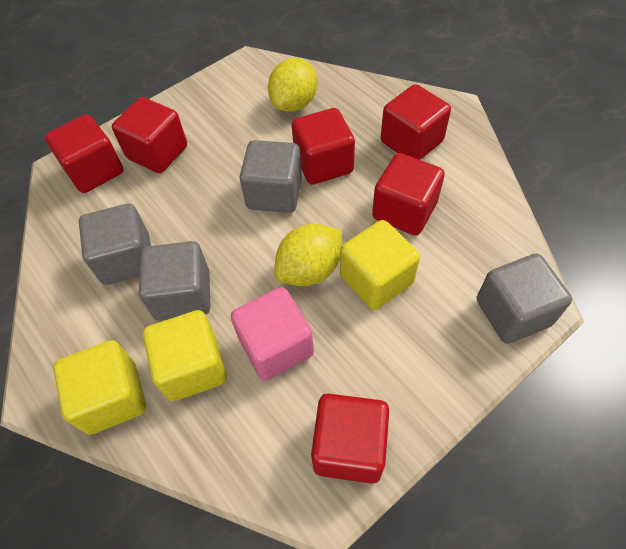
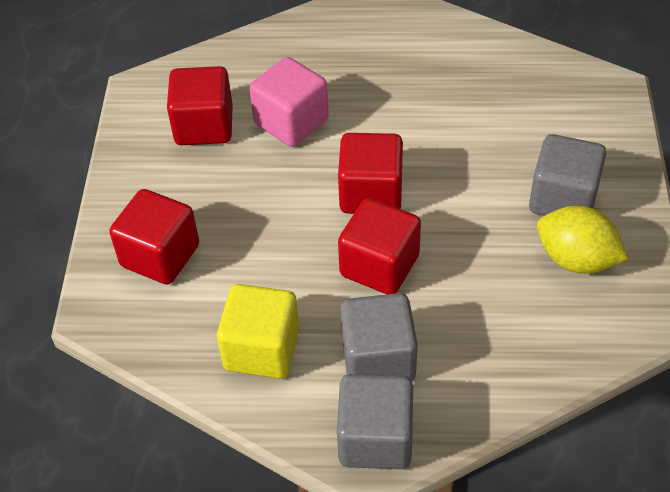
grey cube: [79,203,151,285] [139,241,210,321] [240,140,302,213] [477,254,572,344] = 4 -> [337,374,413,469] [340,293,418,381] [529,134,606,216] = 3
red cube: [45,114,123,193] [112,97,187,173] [292,108,355,185] [311,394,389,484] [372,153,445,235] [381,84,451,160] = 6 -> [109,189,199,285] [167,66,233,145] [338,133,403,214] [338,198,421,294] = 4
yellow cube: [53,340,146,434] [143,310,227,401] [340,220,420,310] = 3 -> [217,284,299,379] = 1
yellow lemon: [268,58,317,112] [274,224,342,286] = 2 -> [537,205,628,274] = 1

